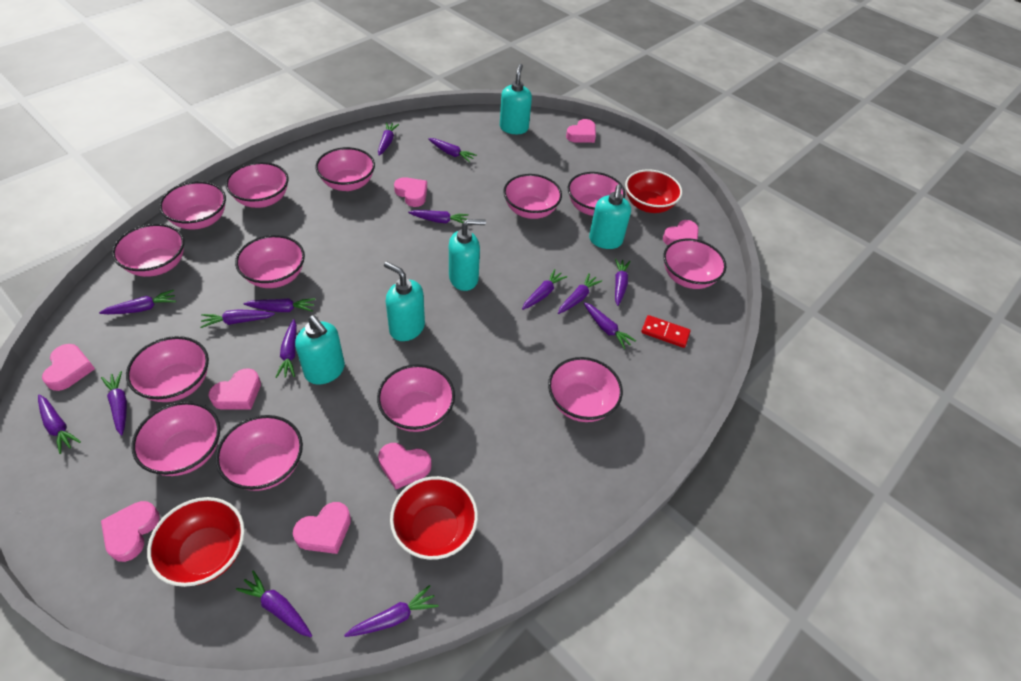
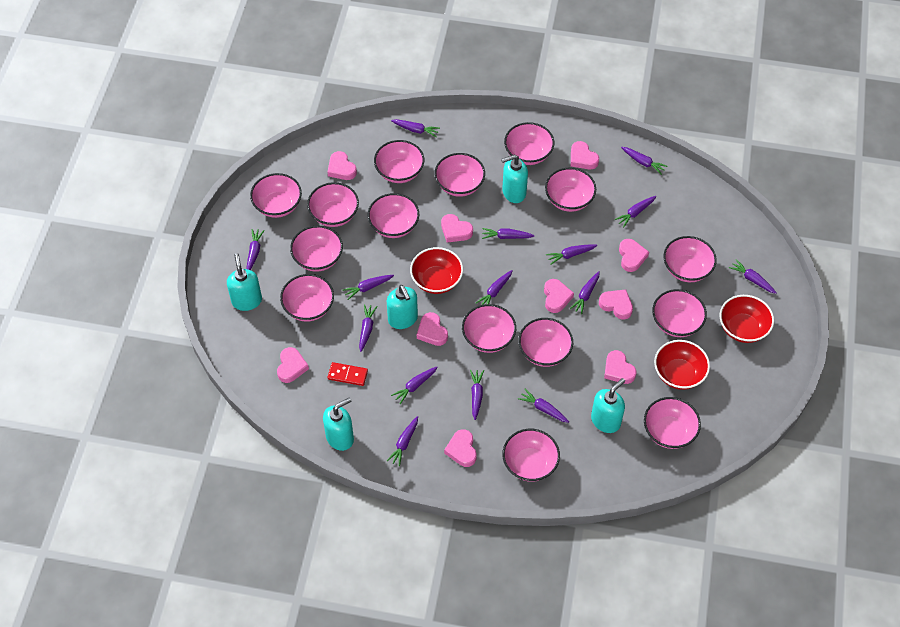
pink bowl: [112,224,184,277] [126,336,209,402] [131,401,220,476] [159,181,226,229] [216,415,303,491] [225,162,289,208] [235,235,305,288] [315,147,375,191] [377,364,455,432] [503,174,562,219] [548,357,623,422] [568,172,625,216] [663,239,726,289] = 13 -> [250,173,302,218] [280,274,334,322] [290,226,343,272] [307,182,359,227] [368,193,419,238] [374,140,424,183] [434,153,485,197] [462,304,516,353] [502,429,560,482] [504,122,554,165] [518,318,573,367] [545,168,596,212] [644,397,701,449] [652,289,707,337] [663,236,717,282] = 15
pink heart: [42,344,95,391] [101,501,160,562] [208,368,261,410] [293,502,351,554] [378,443,432,489] [394,177,427,207] [566,119,596,143] [663,220,699,245] = 8 -> [277,347,309,383] [328,151,357,180] [417,312,448,346] [441,214,473,242] [444,429,477,467] [544,279,574,313] [571,141,599,169] [599,289,633,319] [604,350,636,384] [619,239,649,272] = 10

